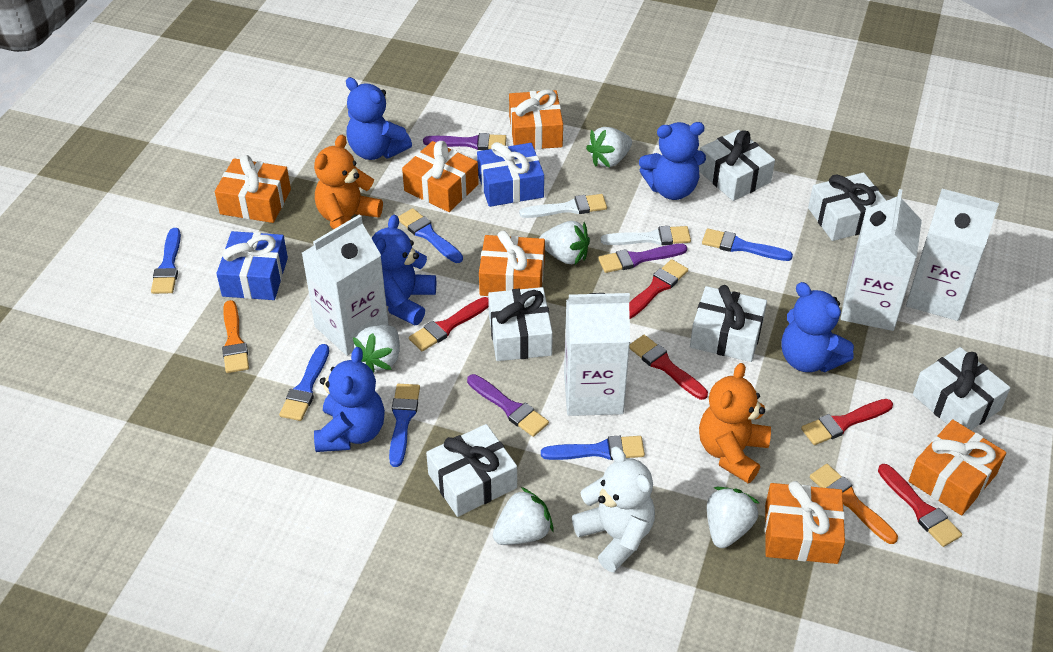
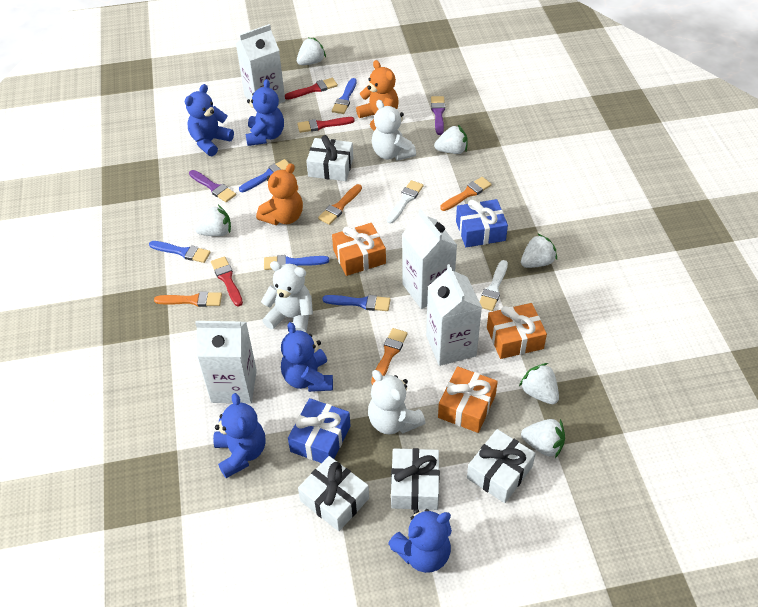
blue brush: [151,228,181,294] [279,344,329,421] [389,384,420,467] [398,208,463,263] [541,436,645,460] [702,229,793,261] = 6 -> [149,241,211,263] [239,159,290,192] [264,255,329,270] [322,295,390,311] [332,78,357,114] = 5
orange brush: [222,300,249,373] [810,464,898,544] = 2 -> [154,291,222,307] [318,184,362,225] [371,328,408,385] [440,177,492,211] = 4
orange gift: [215,155,291,223] [402,141,479,212] [479,230,545,296] [509,90,563,149] [765,481,845,564] [909,419,1006,516] = 6 -> [332,223,386,276] [438,366,498,433] [487,303,547,359] = 3
purple brush: [423,133,507,150] [467,374,549,437] [598,244,687,273] = 3 -> [189,170,236,202] [431,96,445,135] = 2
red brush: [409,297,489,351] [629,259,688,319] [629,335,708,400] [801,399,893,445] [878,464,962,547] = 5 -> [211,256,243,307] [285,78,338,100] [297,117,355,133] = 3
white gift: [426,424,517,517] [488,287,553,361] [690,285,767,362] [699,130,775,201] [808,172,886,241] [913,347,1010,430] = 6 -> [298,456,369,531] [306,135,353,181] [391,448,440,510] [467,429,536,503] = 4
white strawberry: [353,325,400,373] [493,487,554,545] [540,221,590,265] [586,127,632,167] [707,487,759,548] = 5 -> [195,205,231,236] [297,38,326,65] [434,125,468,154] [519,363,559,404] [521,233,557,268] [521,419,565,458] = 6
white teddy bear: [572,446,655,572] = 1 -> [261,261,313,333] [368,370,426,435] [372,100,416,161] = 3

